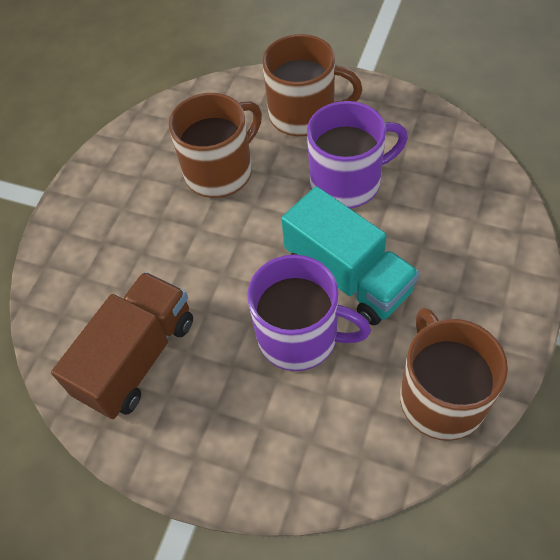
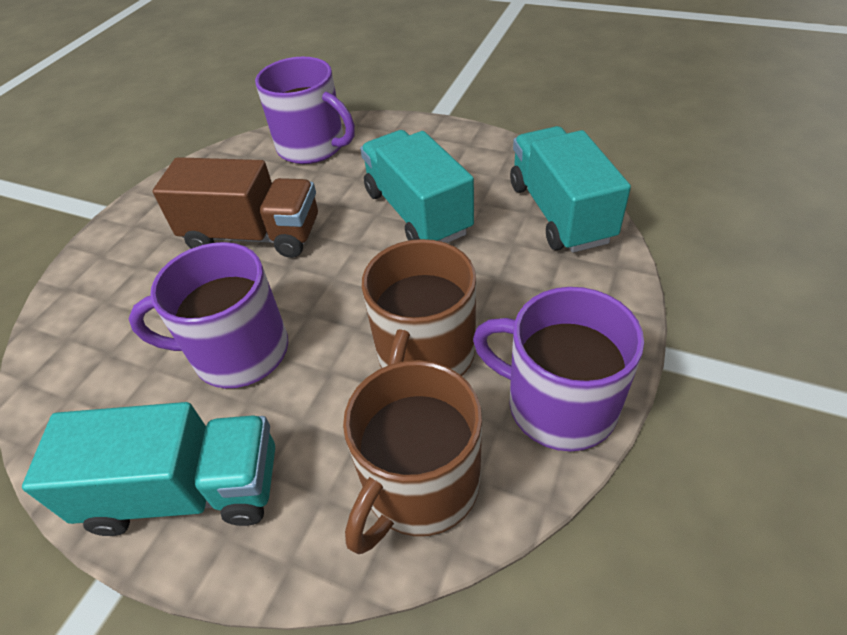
brown mug: [169,93,262,198] [262,34,362,136] [400,308,508,441] = 3 -> [343,360,482,554] [362,239,476,376] = 2
purple mug: [247,255,371,371] [307,101,408,208] = 2 -> [129,242,288,388] [255,57,355,164] [473,287,644,451] = 3
turquoise truck: [281,186,420,325] = 1 -> [22,402,275,536] [360,130,474,243] [510,126,631,253] = 3

